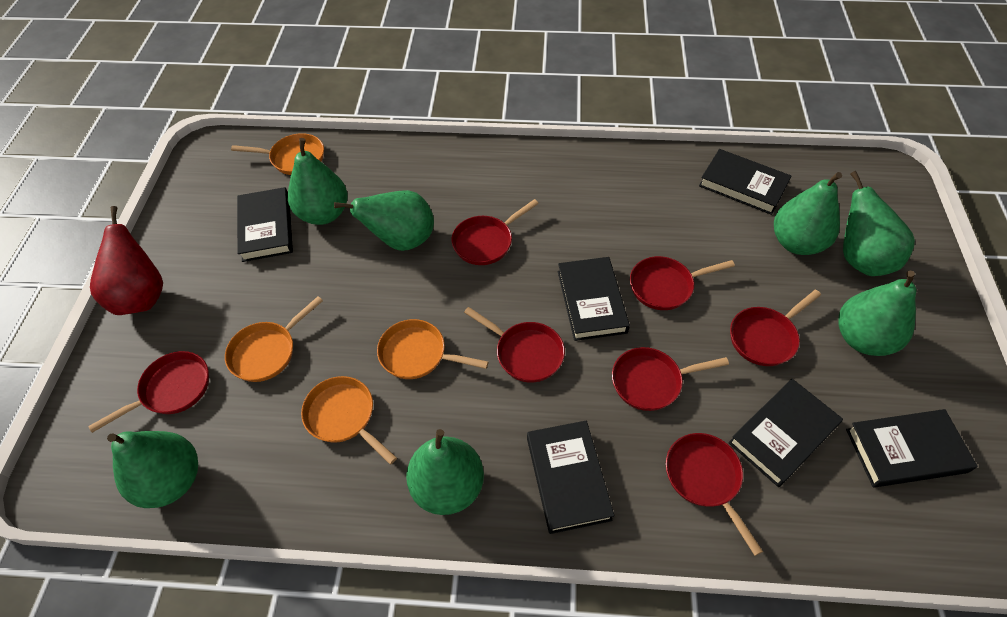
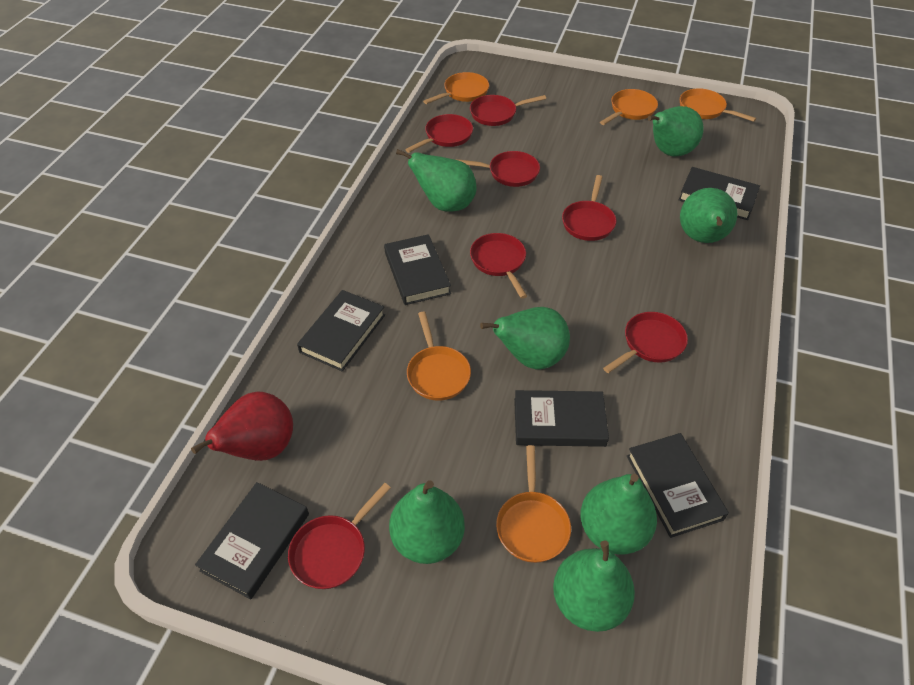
orange pan: [225,296,323,382] [231,133,324,175] [301,376,397,464] [377,319,488,379] = 4 -> [407,312,471,401] [423,72,489,104] [496,445,571,563] [600,89,658,125] [680,88,756,122] = 5

